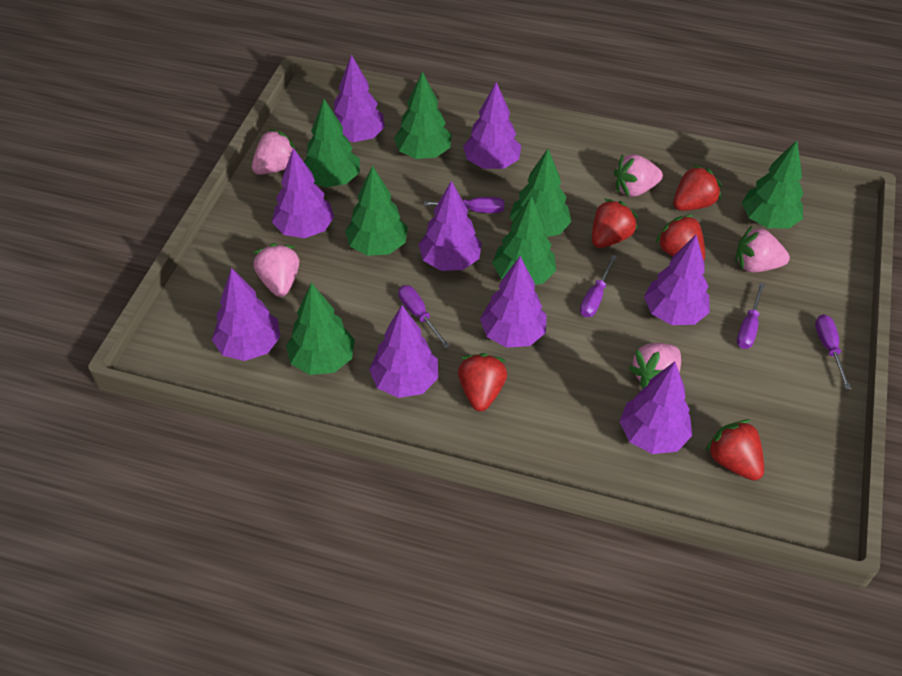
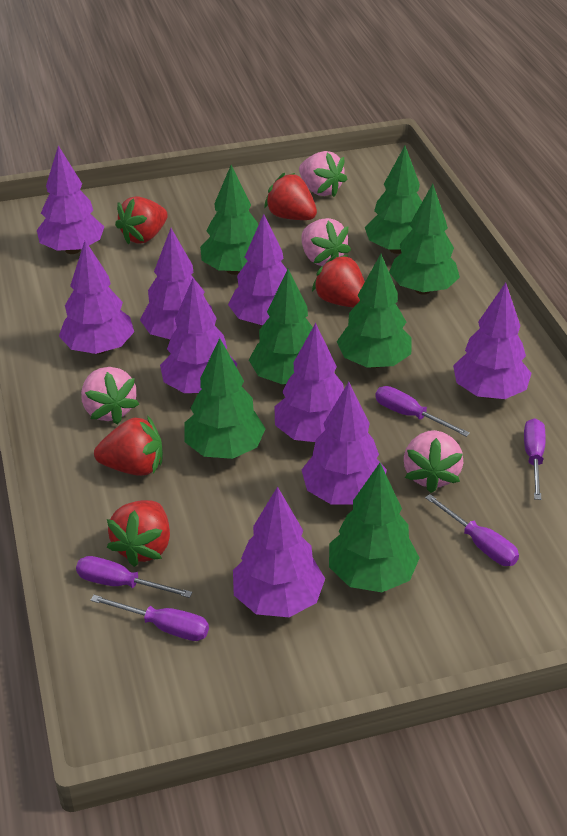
pink strawberry: [252,129,298,175] [253,243,299,297] [614,154,663,197] [629,343,681,389] [735,226,790,272] = 5 -> [81,367,139,425] [299,151,347,197] [302,218,351,266] [404,430,463,493] = 4

